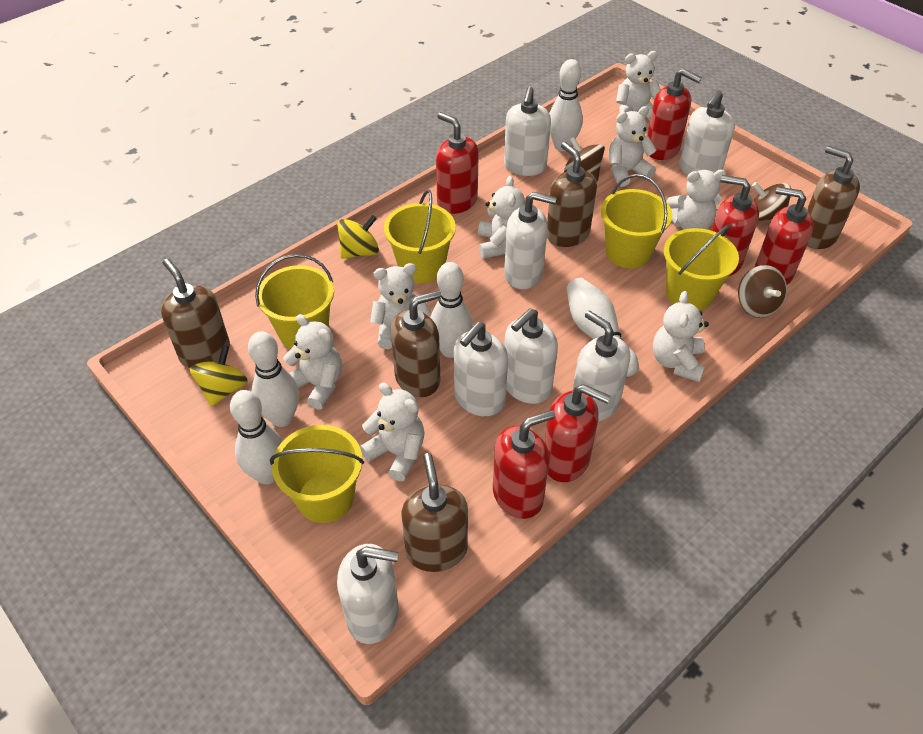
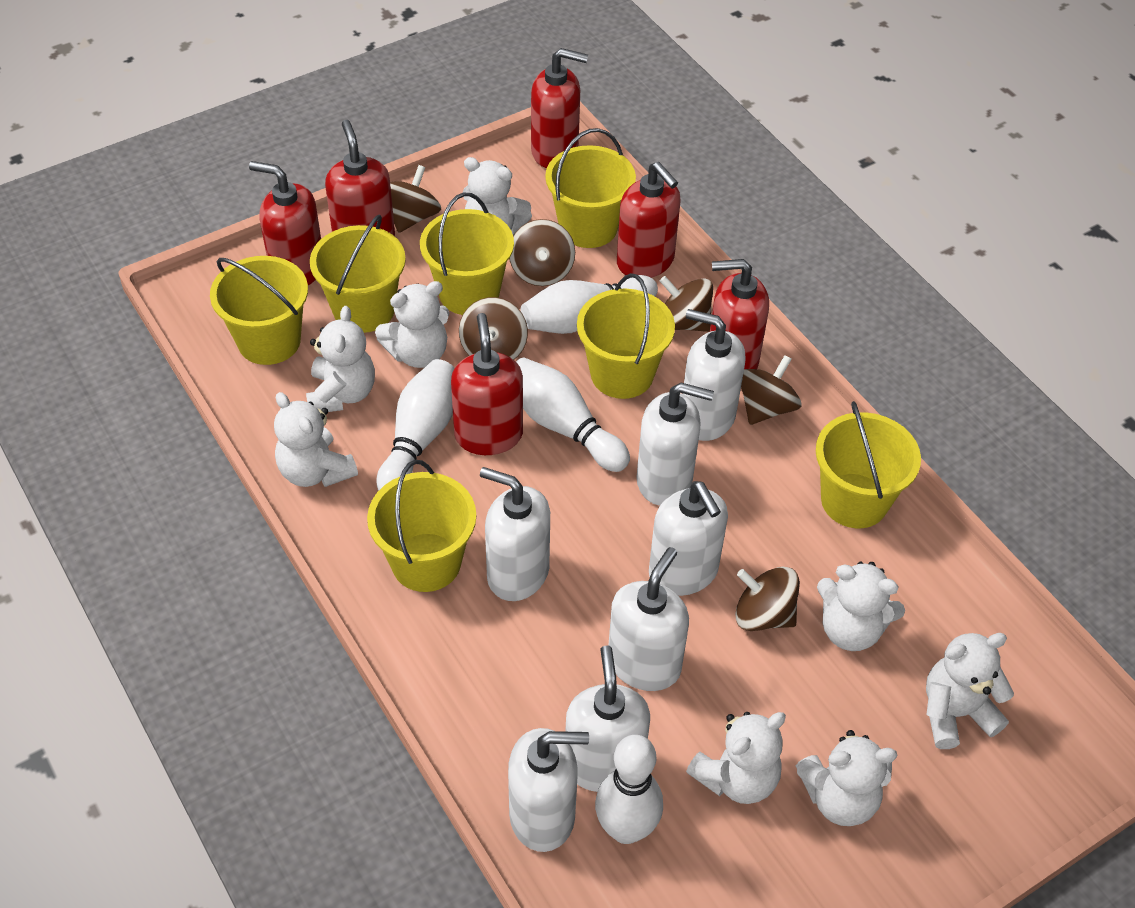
brown soap dispenser: [161,259,230,368] [391,290,441,397] [402,453,468,572] [547,142,597,247] [807,146,860,249] = 5 -> none = 0
brown spinning top: [564,137,605,182] [738,265,787,318] [752,182,791,221] = 3 -> [390,165,441,233] [459,297,528,360] [509,219,575,286] [660,276,713,332] [735,567,800,631] [741,355,801,425] = 6
white bowling pin: [230,390,282,484] [248,331,299,427] [430,262,472,358] [549,59,583,151] [566,278,639,377] = 5 -> [376,359,454,491] [516,357,630,472] [520,275,658,334] [595,735,663,844] = 4
yellow bucket: [255,254,334,349] [270,425,364,523] [384,190,456,284] [601,174,672,268] [664,224,739,310] = 5 -> [210,256,308,365] [310,215,406,333] [367,460,476,592] [420,193,514,315] [545,128,636,248] [577,273,675,399] [816,401,921,528] = 7
yellow spinning top: [189,345,248,407] [337,215,379,259] = 2 -> none = 0

